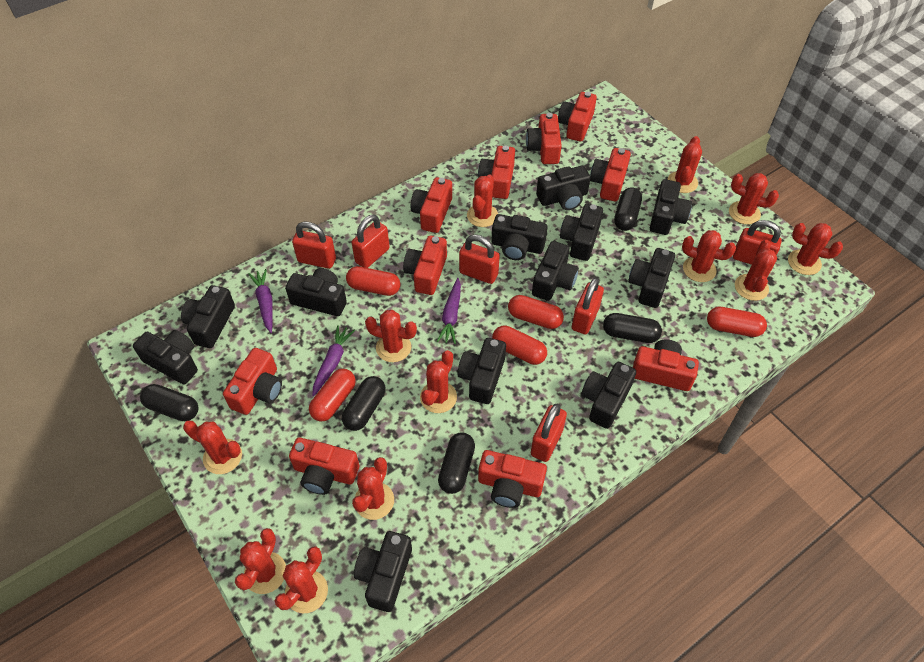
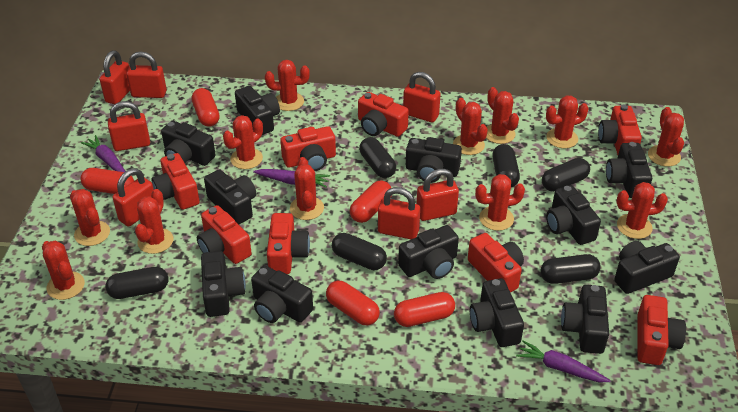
black capsule: [140,384,198,421] [342,376,386,431] [438,432,475,494] [603,313,662,343] [614,187,642,231] = 5 -> [105,267,168,299] [332,233,387,270] [359,137,396,178] [492,144,520,187] [540,254,601,284] [542,158,590,192] = 6
red camera: [223,348,282,415] [289,437,359,495] [403,236,447,295] [411,177,452,233] [478,145,515,199] [478,450,547,508] [526,113,562,164] [558,92,597,142] [590,148,631,201] [633,339,699,391] = 10 -> [151,153,200,210] [197,205,252,264] [267,213,310,274] [280,126,336,171] [358,92,409,137] [468,233,524,292] [598,105,642,155] [637,295,686,365] = 8
red padlock: [292,221,336,269] [352,214,390,268] [459,235,500,284] [531,403,567,462] [572,277,604,334] [733,220,782,265] = 6 -> [100,51,130,104] [108,101,150,151] [113,168,154,227] [126,52,167,98] [378,187,420,239] [403,72,441,122] [417,169,459,221] = 7

